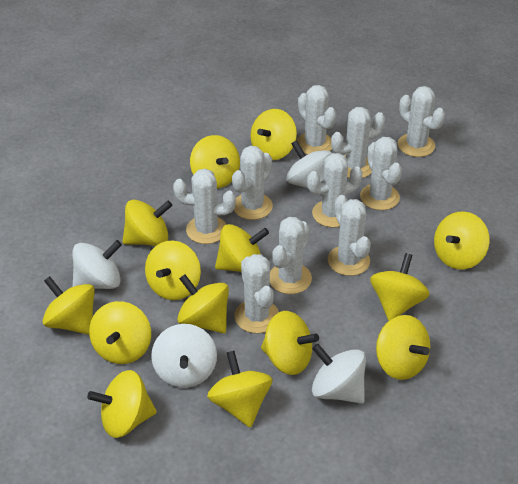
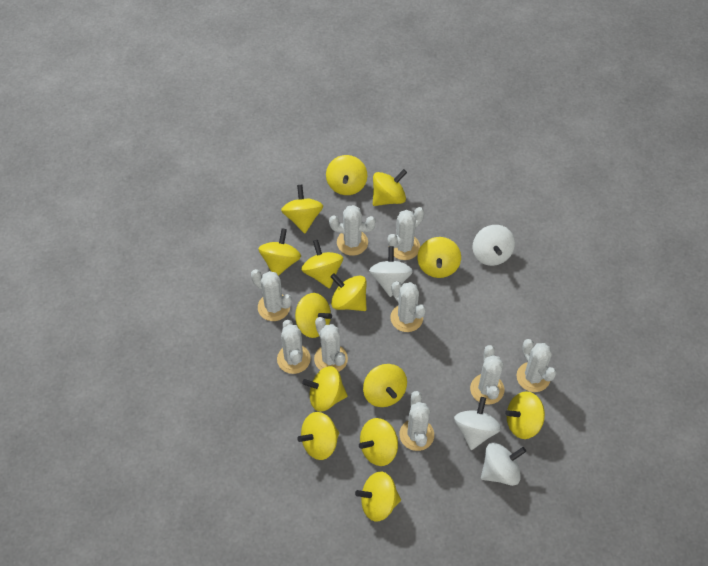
white cactus: [173,169,236,244] [232,146,273,220] [234,254,279,333] [270,217,312,294] [297,85,337,155] [307,153,363,227] [328,195,371,276] [331,107,385,178] [360,137,402,210] [398,86,445,157] = 10 -> [251,269,292,321] [277,320,311,374] [314,317,348,372] [329,205,376,256] [388,207,424,260] [390,281,426,332] [400,391,434,451] [470,345,504,405] [517,339,557,392] = 9

